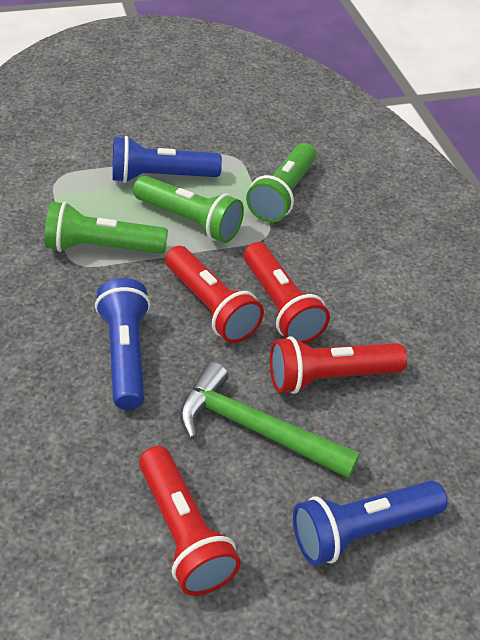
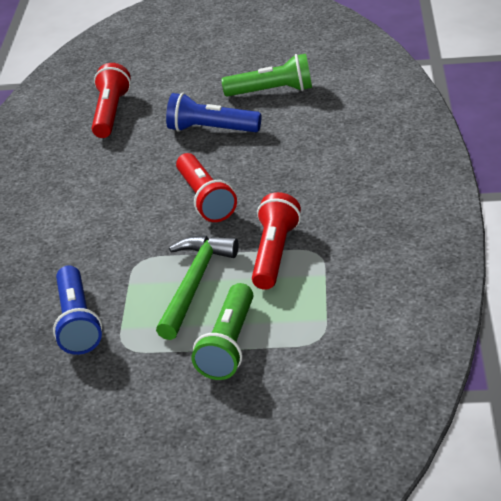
blue flashlight: [95,278,150,410] [112,136,222,183] [293,480,447,565] = 3 -> [53,265,102,355] [166,93,261,132] = 2
green flashlight: [45,201,168,254] [133,176,244,243] [246,143,316,222] = 3 -> [191,283,253,380] [221,54,312,97] = 2
red flashlight: [139,446,241,596] [165,246,264,343] [244,242,330,344] [270,336,407,394] = 4 -> [92,63,131,138] [176,153,237,222] [252,192,301,290] = 3

